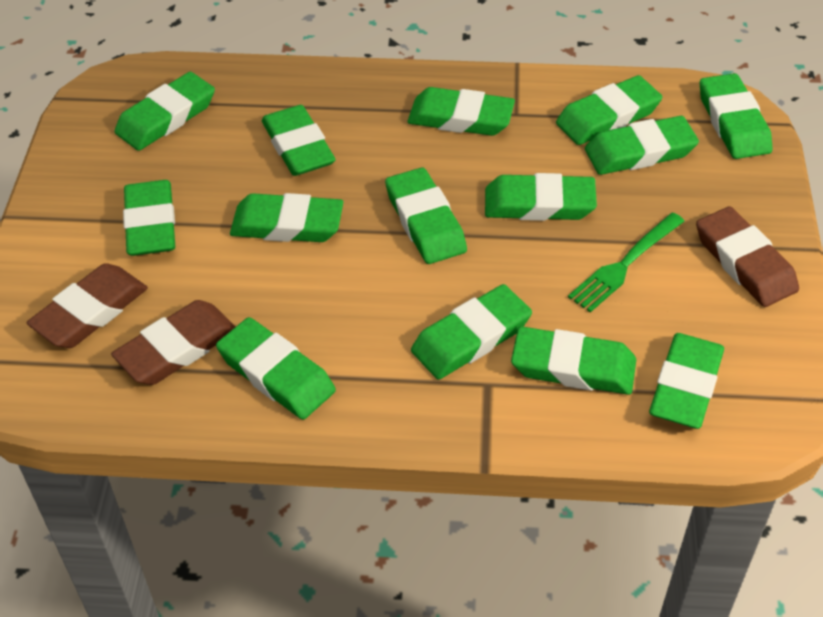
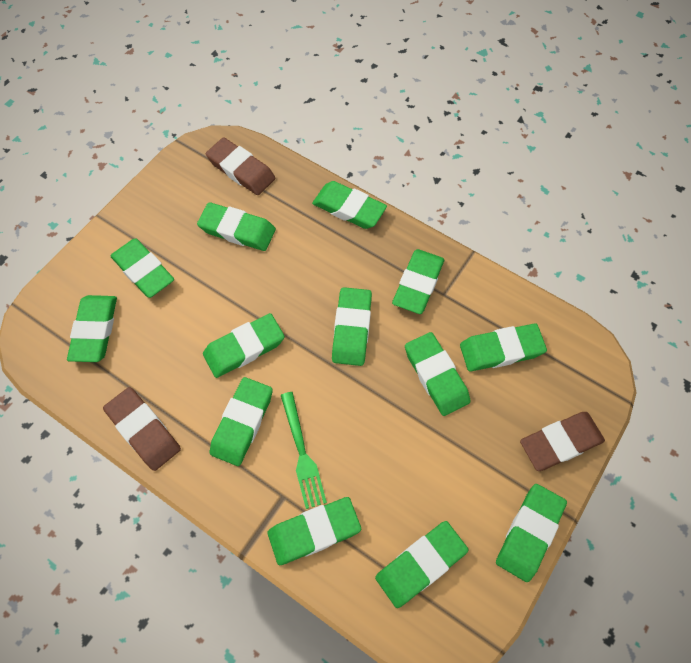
green eraser: [114,72,215,151] [123,180,175,256] [216,317,336,420] [230,193,343,242] [262,105,336,176] [385,167,467,264] [408,87,515,136] [411,284,532,379] [485,173,597,221] [511,326,636,395] [556,75,662,145] [585,116,699,175] [649,333,724,429] [700,73,773,159] = 14 -> [67,295,117,362] [110,238,174,298] [197,202,276,251] [203,313,285,378] [210,377,273,466] [267,497,361,565] [312,181,387,229] [332,287,372,366] [375,521,469,608] [392,249,444,314] [405,332,470,416] [460,324,547,372] [496,484,567,582] = 13

